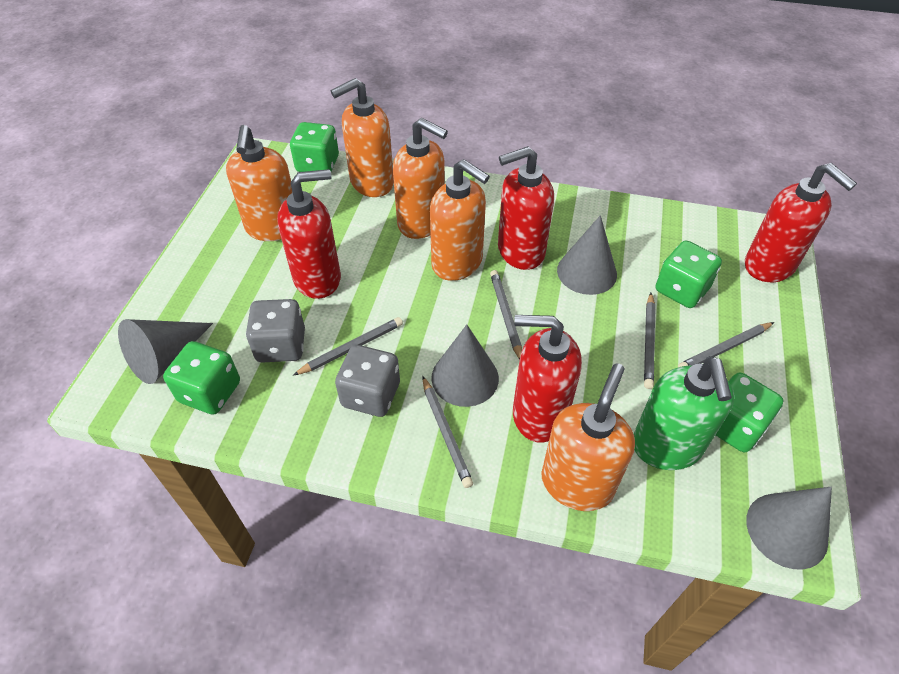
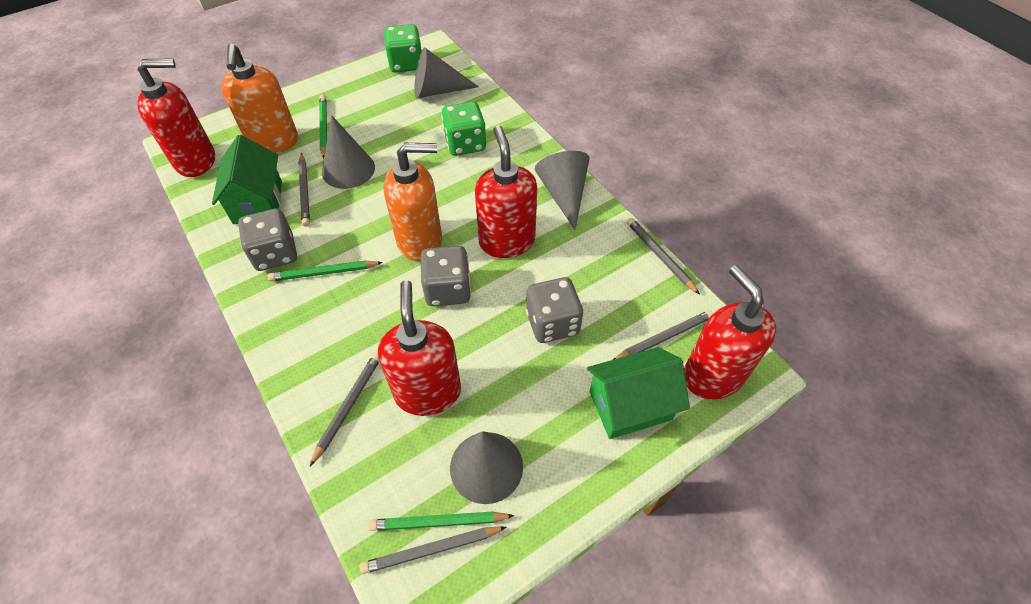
green dice: [163,341,240,415] [290,122,339,172] [656,241,722,308] [716,373,784,452] = 4 -> [384,24,422,73] [441,102,486,156] = 2
green house: none = 0 -> [212,135,282,224] [587,347,690,439] = 2
green pencil: none = 0 -> [268,260,383,281] [319,95,327,159] [368,511,514,531] = 3
green soap dispenser: [634,356,735,470] = 1 -> none = 0
grey dice: [246,299,305,363] [335,345,400,417] = 2 -> [238,208,297,271] [421,246,471,306] [526,277,583,343] = 3
orange soap dispenser: [226,125,293,241] [331,78,394,197] [393,118,448,239] [430,159,490,281] [541,363,635,511] = 5 -> [221,44,298,154] [383,143,442,261] = 2

